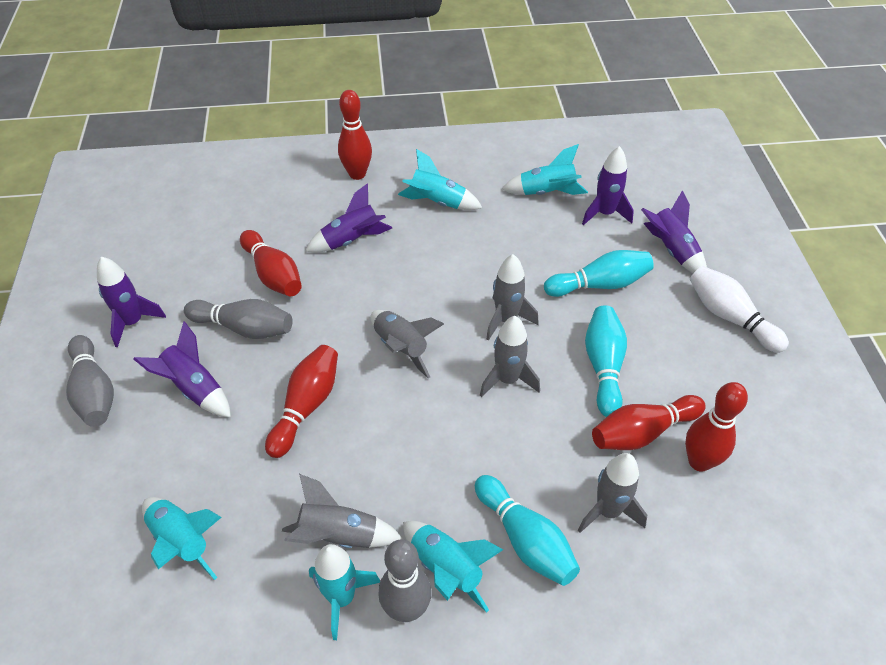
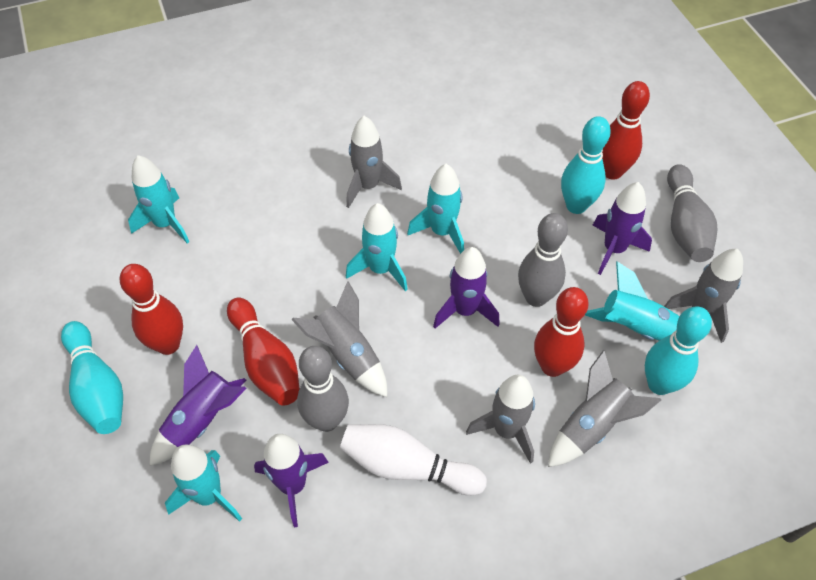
purple rocket: [97,257,166,347] [134,321,231,418] [305,183,392,253] [582,146,634,225] [641,190,707,273] = 5 -> [149,345,247,466] [254,434,329,528] [433,247,500,329] [593,182,652,275] = 4
red bowling pin: [240,230,302,296] [265,345,338,458] [338,90,372,180] [592,395,706,450] [685,382,748,472] = 5 -> [120,264,183,355] [227,297,300,406] [534,287,589,377] [602,81,650,180] = 4

